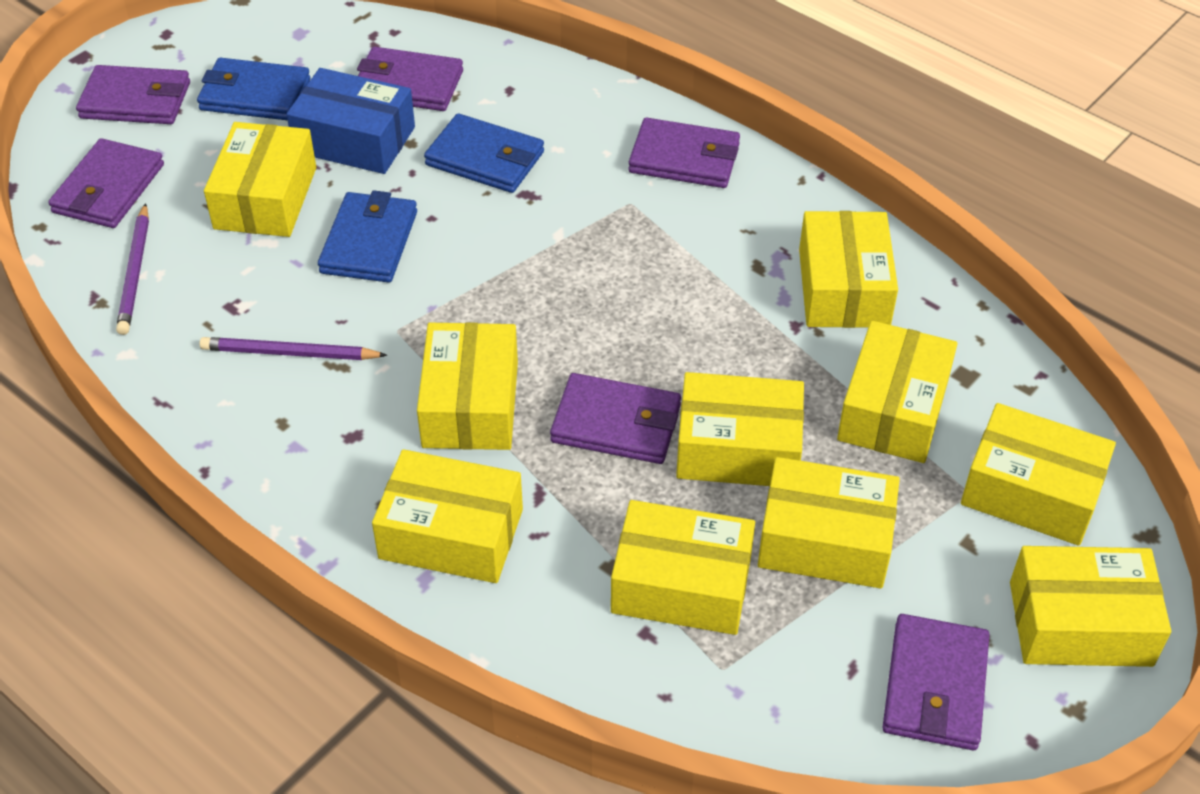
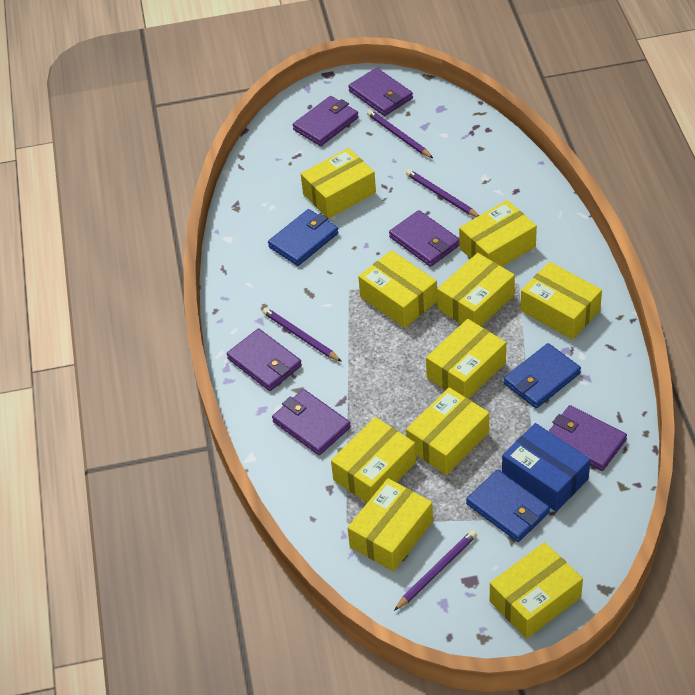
purple pencil: [116,203,149,335] [200,337,387,360] = 2 -> [263,307,342,362] [367,110,433,158] [394,530,477,611] [406,169,479,217] = 4

